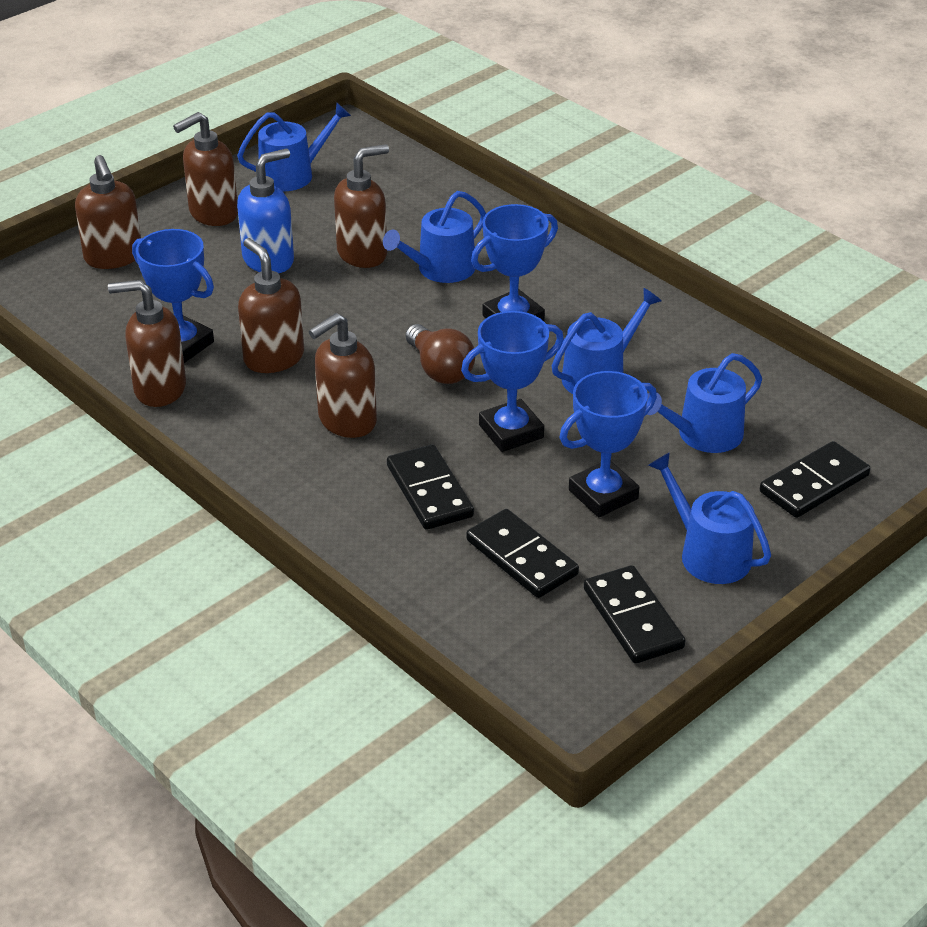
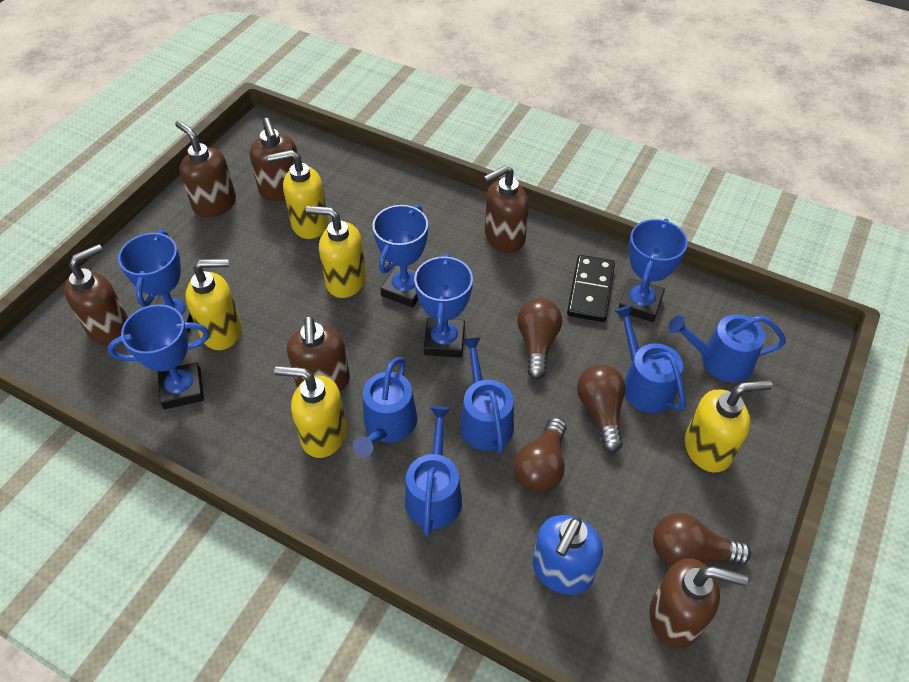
black domino: [387,445,474,530] [466,509,579,598] [584,565,685,664] [760,441,870,518] = 4 -> [567,255,615,322] = 1
blue trophy: [132,229,214,363] [461,311,564,452] [471,204,558,321] [560,371,657,517] = 4 -> [108,304,210,409] [118,230,193,333] [372,205,428,307] [414,253,473,358] [618,219,688,322] = 5
brown light bulb: [405,324,475,384] = 1 -> [514,417,566,493] [517,298,562,379] [577,364,625,453] [653,513,751,566] = 4
yellow soap dispenser: none = 0 -> [185,259,242,350] [267,150,328,239] [274,366,347,458] [306,206,366,298] [685,380,773,473] = 5

